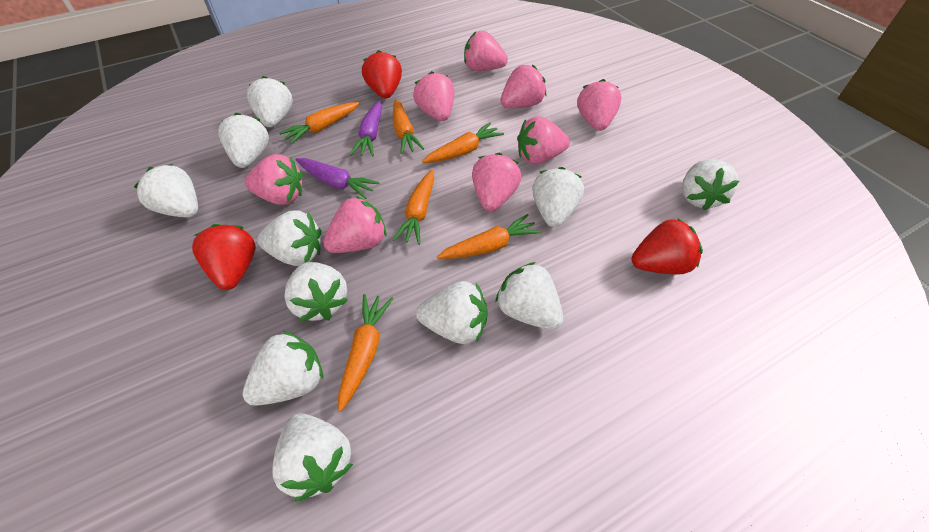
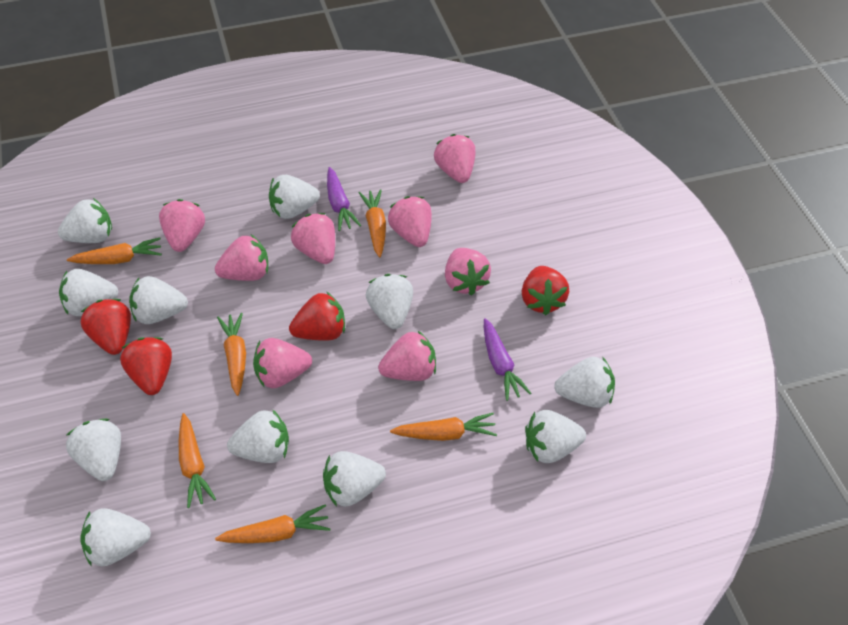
red strawberry: [192,224,256,290] [362,50,402,99] [632,218,703,275] = 3 -> [81,299,131,355] [120,337,172,395] [289,291,345,341] [521,266,570,315] = 4

